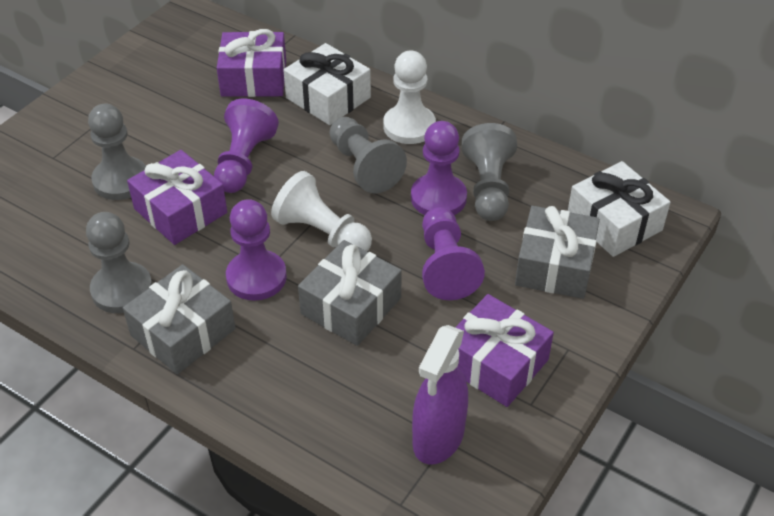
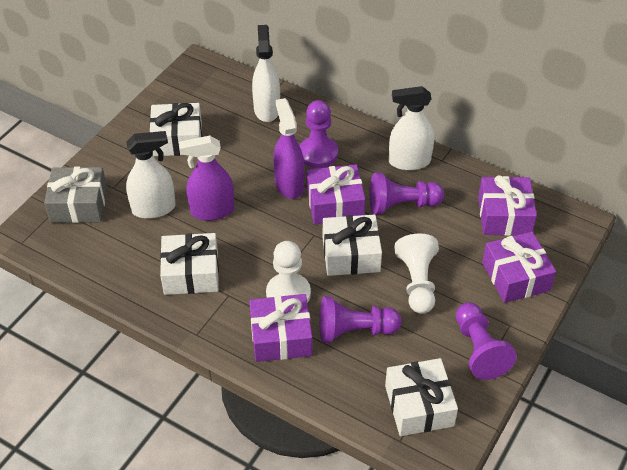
grey gift: [123,264,236,374] [298,240,402,346] [515,206,600,299] = 3 -> [44,167,107,223] = 1
grey pawn: [86,212,152,313] [88,104,146,200] [329,117,407,194] [462,123,517,221] = 4 -> none = 0
purple gift: [127,150,227,245] [217,29,286,97] [455,294,554,407] = 3 -> [249,294,313,362] [307,164,366,224] [478,175,537,236] [482,232,556,303] = 4
purple spray bottle: [412,325,468,465] = 1 -> [179,136,234,221] [273,98,305,199] = 2
white gift: [283,43,371,125] [568,161,671,257] = 2 -> [150,103,202,156] [160,233,219,295] [323,215,382,276] [385,358,458,436] = 4
white spray bottle: none = 0 -> [126,131,175,219] [252,25,280,122] [389,86,434,171] = 3

